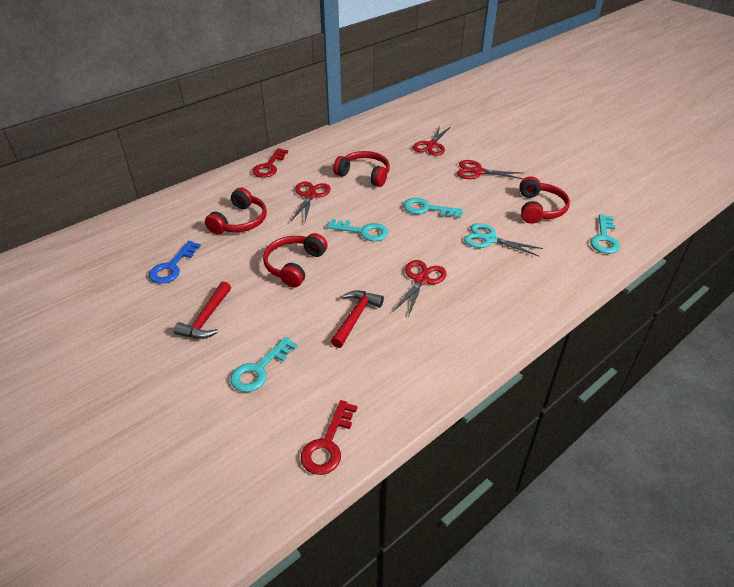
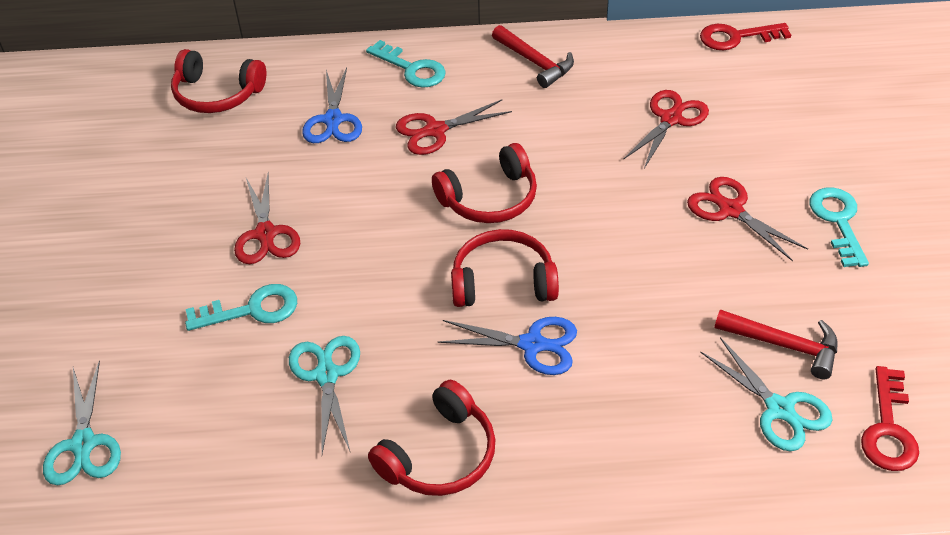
blue key: [149,241,201,284] = 1 -> none = 0
blue scissors: none = 0 -> [302,68,362,143] [438,317,577,375] = 2
turquoise key: [230,337,298,392] [327,219,388,241] [403,198,463,218] [590,214,620,254] = 4 -> [185,284,297,331] [366,40,446,88] [809,187,869,267] = 3
turquoise scissors: [464,223,543,257] = 1 -> [43,361,121,485] [289,336,360,454] [700,337,833,451] = 3

